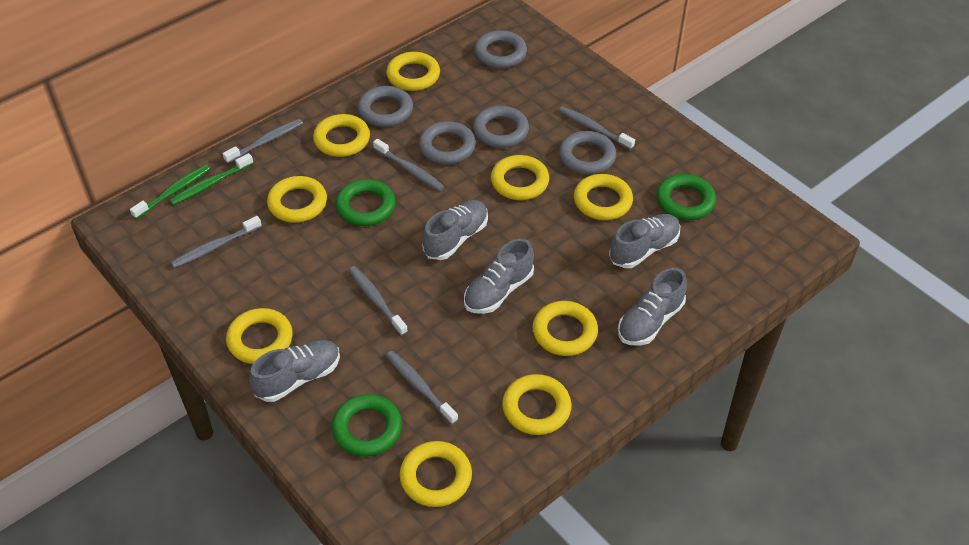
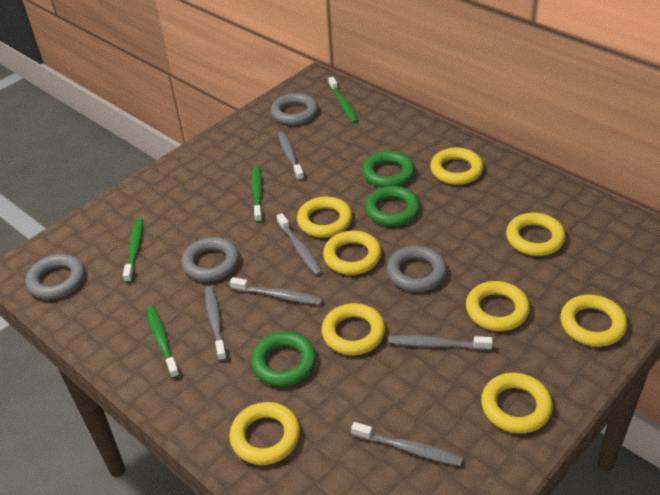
green toothbrush: [130,164,210,219] [170,153,253,205] = 2 -> [123,218,143,283] [146,305,180,379] [251,166,263,223] [328,77,358,123] = 4
grey ring: [358,86,413,127] [419,121,476,164] [473,106,529,148] [474,30,527,68] [559,131,616,175] = 5 -> [25,254,85,299] [182,237,239,281] [271,93,318,125] [387,246,447,292] = 4
grey shoe: [249,340,340,402] [423,200,488,260] [464,239,534,314] [609,214,680,268] [618,268,687,346] = 5 -> none = 0

